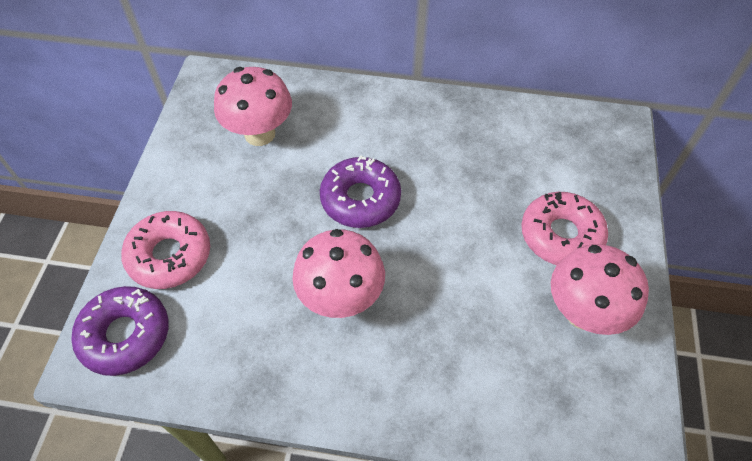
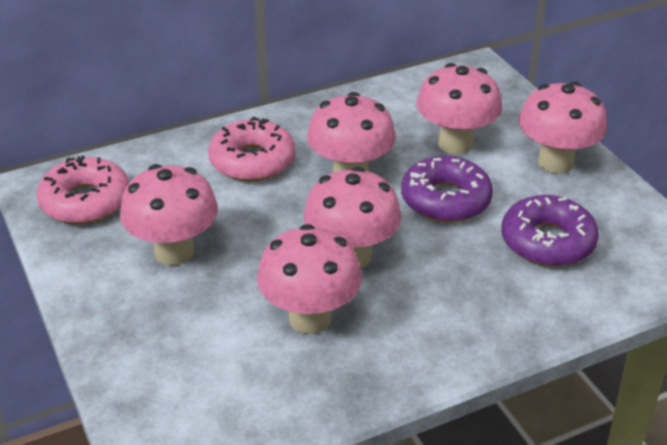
pink mushroom: [214,67,292,146] [292,229,385,318] [551,244,649,335] = 3 -> [120,164,218,265] [257,224,362,334] [303,167,401,269] [307,92,396,172] [416,63,502,154] [518,81,607,174] = 6

